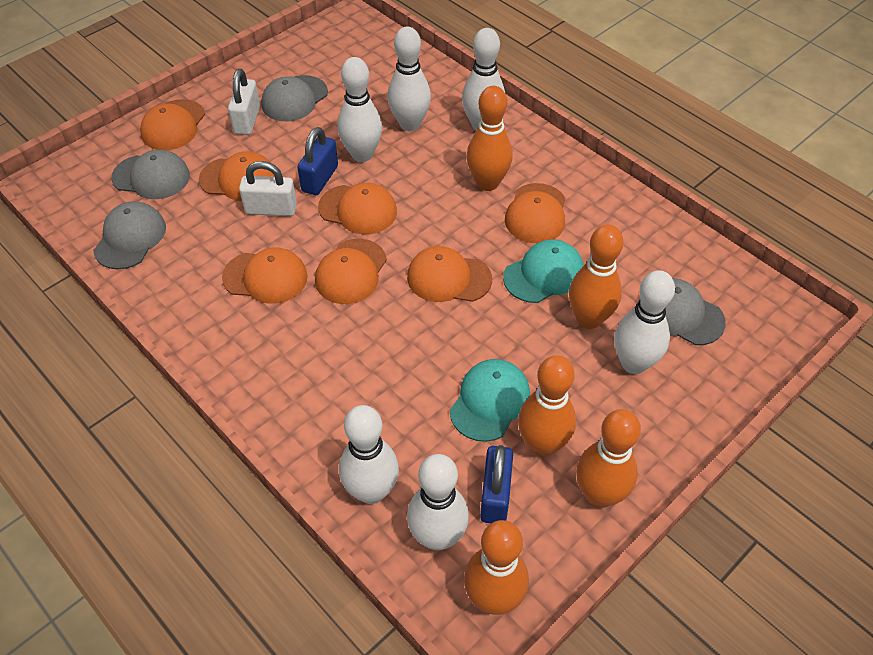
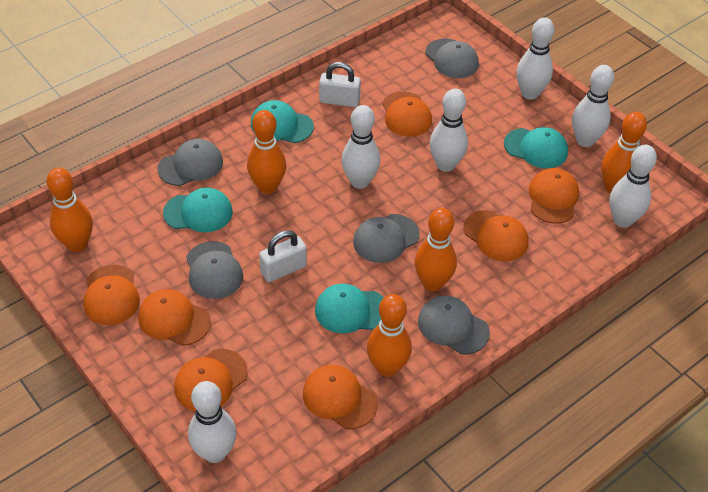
blue padlock: [297,127,338,195] [480,445,513,523] = 2 -> none = 0
grey cap: [93,201,166,269] [112,150,190,199] [261,75,328,121] [639,278,726,345] = 4 -> [158,139,223,186] [186,241,243,299] [353,214,419,263] [418,295,490,354] [426,39,479,78] = 5
turquoise cap: [450,359,530,442] [503,239,584,303] = 2 -> [163,187,233,232] [251,100,314,143] [315,284,384,333] [504,127,568,168] = 4

